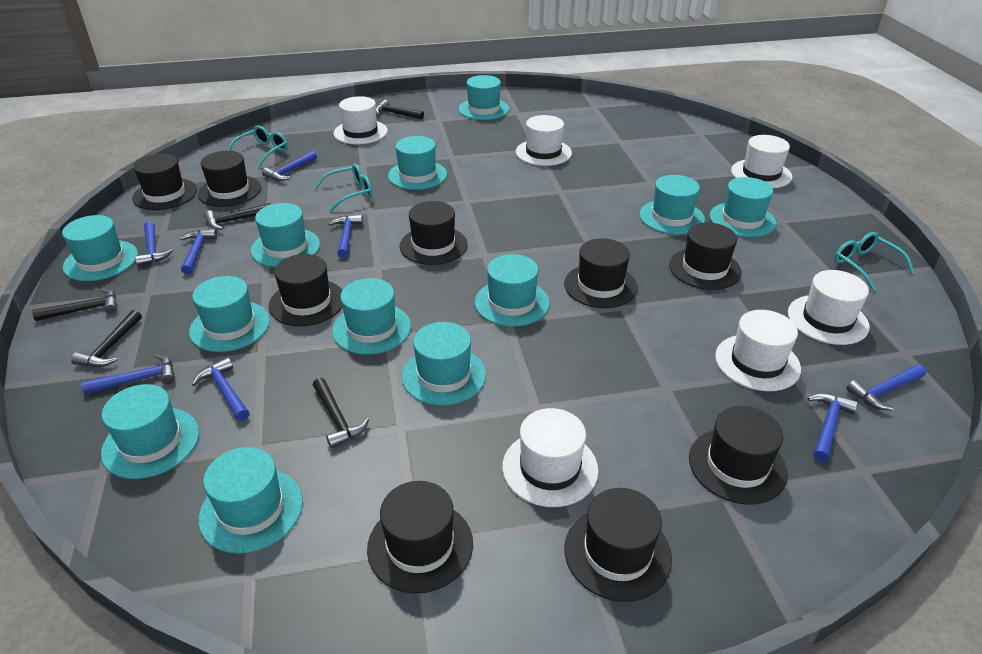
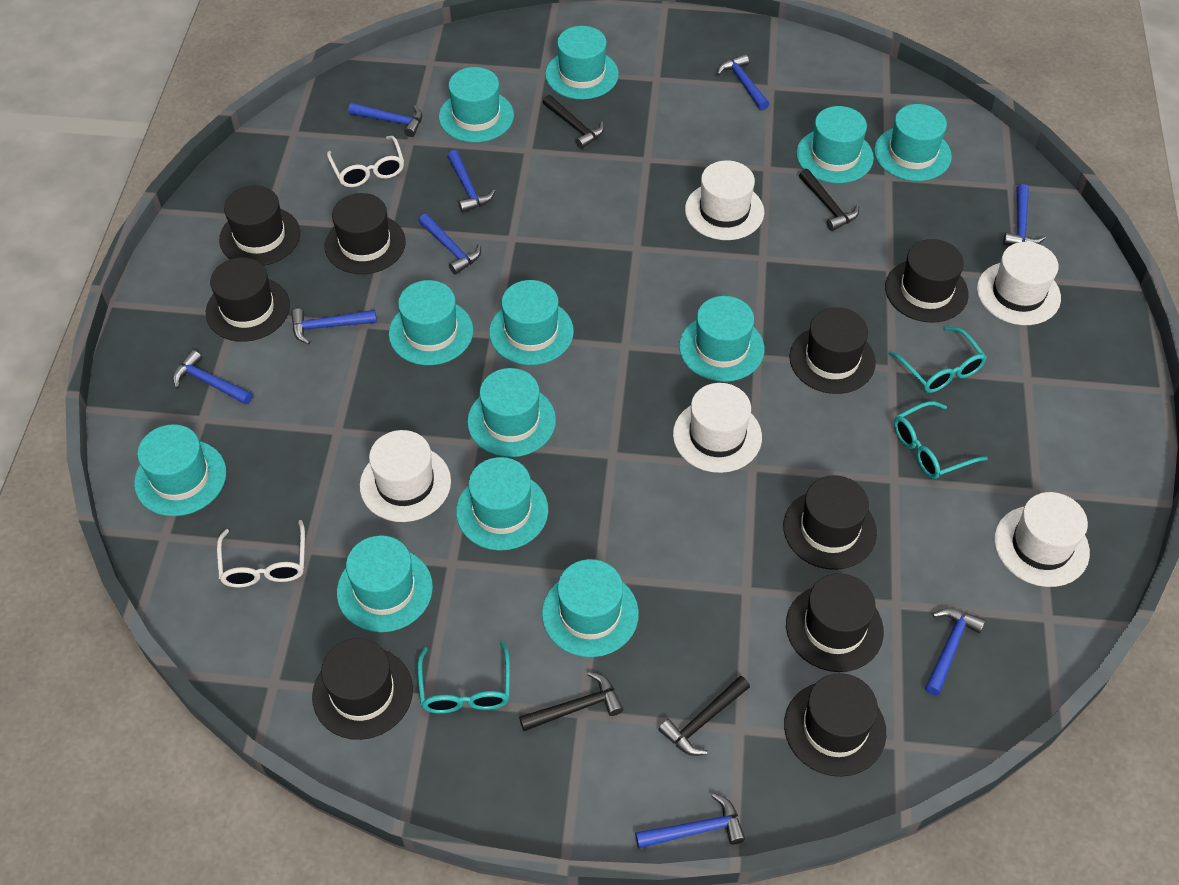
black hammer: [32,288,117,321] [71,310,142,367] [204,203,271,230] [313,378,369,448] [376,100,424,119] = 5 -> [519,672,623,731] [543,95,604,149] [658,676,750,756] [799,169,859,231] = 4
blue hammer: [81,354,175,395] [135,221,173,266] [180,229,217,274] [192,357,250,421] [262,151,317,181] [329,214,363,258] [807,393,858,462] [846,364,926,410] = 8 -> [173,350,253,405] [291,308,377,344] [348,103,422,137] [418,213,481,275] [447,150,495,213] [635,793,745,849] [717,54,769,110] [925,608,985,696] [1003,184,1046,245] = 9
white glasses: none = 0 -> [217,520,305,588] [327,136,404,187] = 2
white hat: [333,96,388,144] [502,408,599,507] [516,115,572,166] [715,310,801,391] [731,135,792,188] [788,270,870,345] = 6 -> [360,430,451,522] [673,383,762,473] [685,160,764,240] [977,242,1061,325] [994,492,1090,587] = 5

